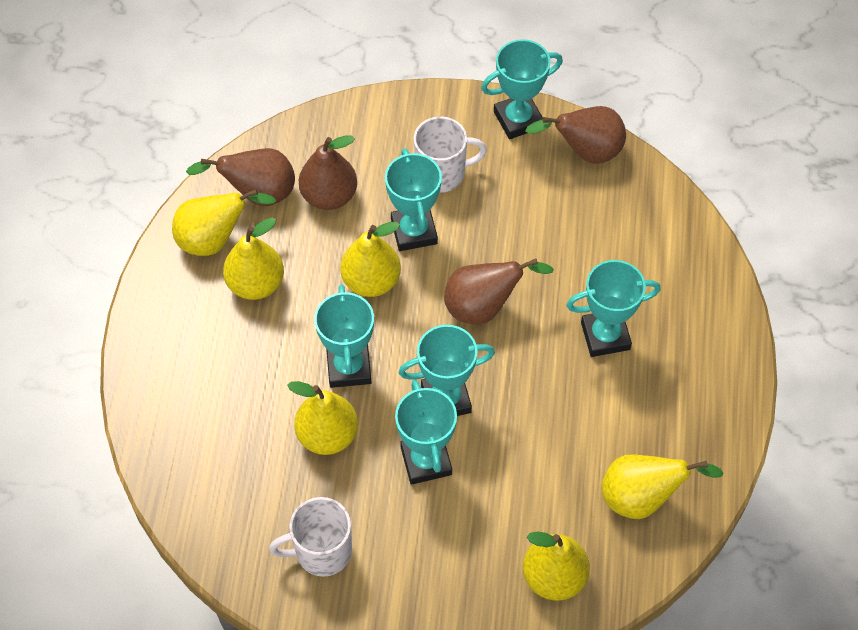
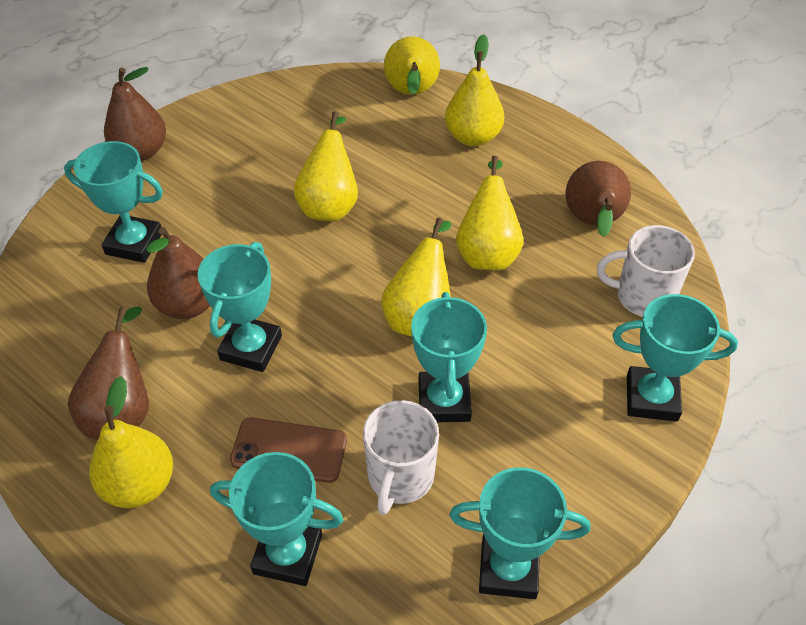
brown phone: none = 0 -> [230,417,347,483] = 1

